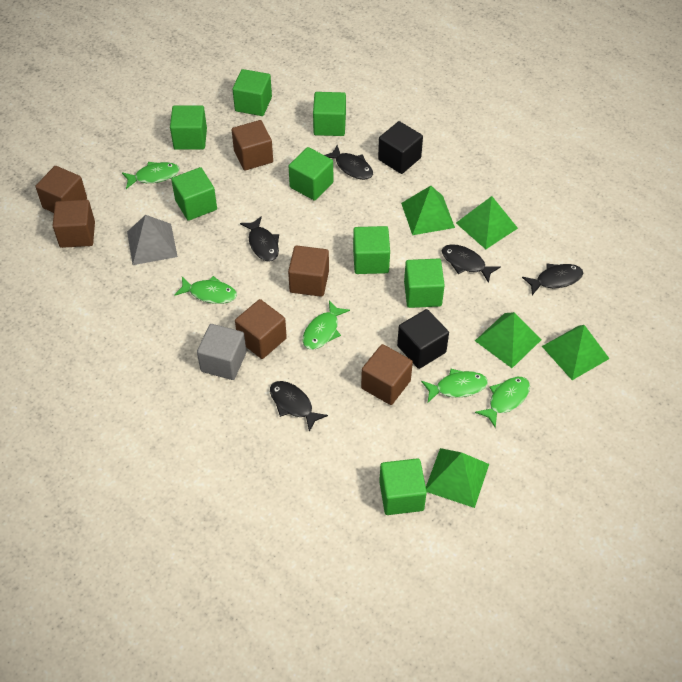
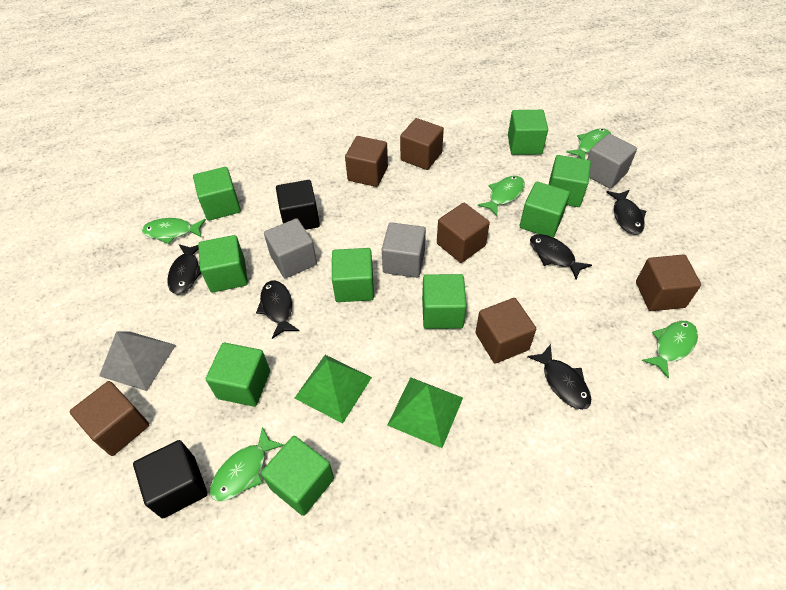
green cube: [170,105,207,150] [171,167,217,221] [232,69,272,116] [289,147,333,201] [313,92,346,136] [353,226,390,274] [379,458,427,515] [404,259,445,308] = 8 -> [193,167,241,221] [198,235,248,293] [206,343,270,407] [261,436,334,516] [332,248,374,302] [422,274,467,329] [508,110,548,155] [520,182,570,237] [549,155,591,207] = 9
green pyramid: [401,186,455,235] [426,448,489,508] [456,196,518,249] [475,312,542,368] [542,325,610,380] = 5 -> [294,355,372,424] [387,377,463,448] = 2
grey cube: [197,324,246,380] = 1 -> [264,218,317,279] [382,222,426,278] [587,134,637,188] = 3

